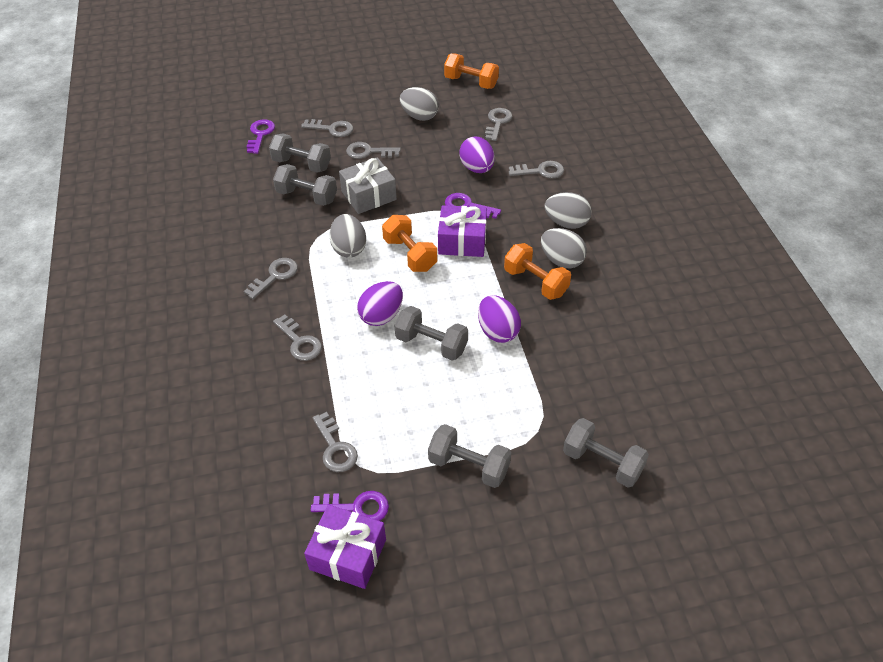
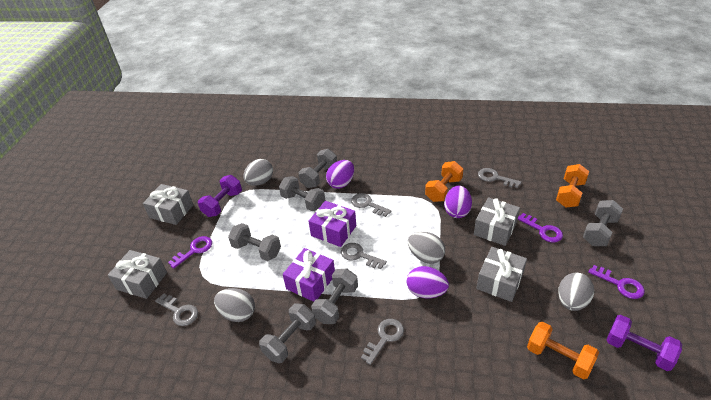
grey dumbbell: [269,133,331,173] [273,164,337,206] [394,306,468,361] [428,424,511,488] [563,418,649,488] = 5 -> [228,223,281,261] [259,303,316,363] [279,176,325,211] [299,149,337,188] [311,268,358,324] [583,200,623,246] = 6
grey gift: [339,157,397,214] = 1 -> [108,250,167,299] [143,184,193,225] [474,197,520,246] [476,247,527,302] = 4
grey key: [244,258,298,299] [273,315,322,361] [301,119,353,137] [313,412,358,472] [346,142,401,159] [485,108,512,141] [509,161,564,179] = 7 -> [155,293,198,326] [341,243,387,269] [351,193,391,217] [361,319,404,365] [478,168,521,188] = 5
purple dumbbell: none = 0 -> [198,175,242,217] [607,315,682,371] = 2

